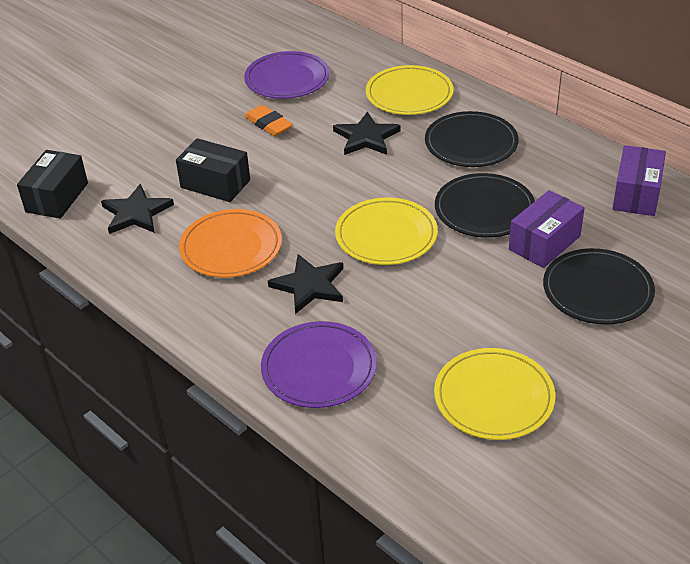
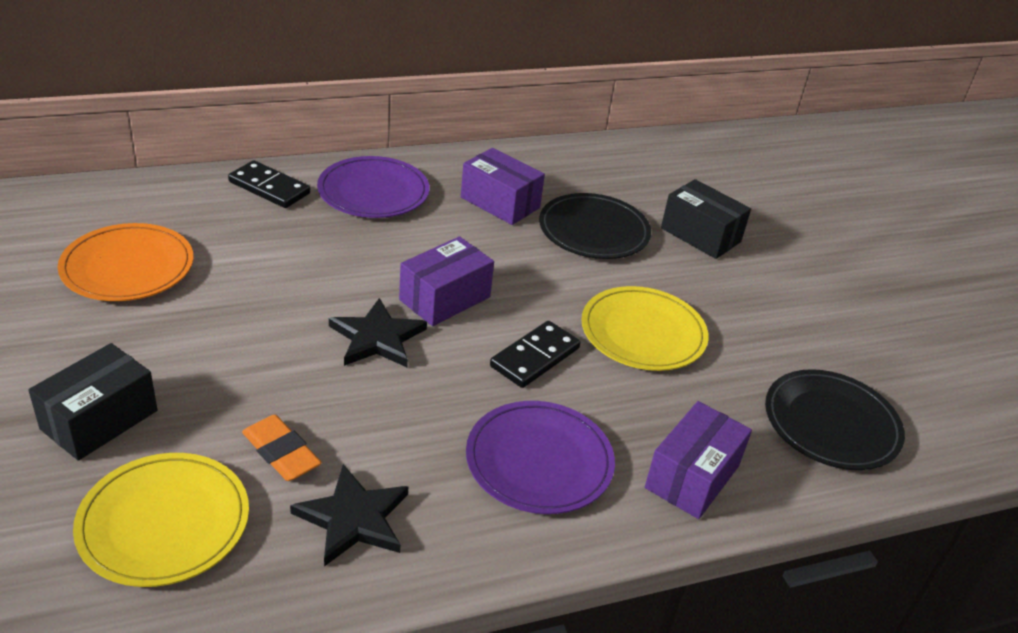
black domino: none = 0 -> [228,160,310,208] [490,321,580,388] = 2
black plate: [425,111,519,167] [435,173,535,238] [543,248,655,325] = 3 -> [539,193,651,259] [765,369,905,470] = 2
black star: [101,184,174,234] [268,254,343,314] [333,111,401,155] = 3 -> [290,464,408,566] [329,298,427,367] = 2
purple box: [509,190,584,268] [612,145,666,216] = 2 -> [399,236,494,326] [461,148,545,225] [645,401,752,519] = 3
yellow plate: [335,198,438,265] [366,65,454,115] [434,348,556,440] = 3 -> [73,453,249,587] [581,286,709,371] = 2

